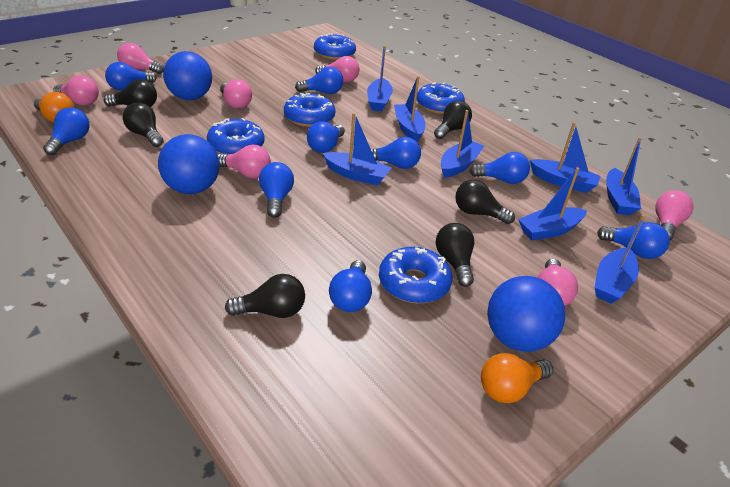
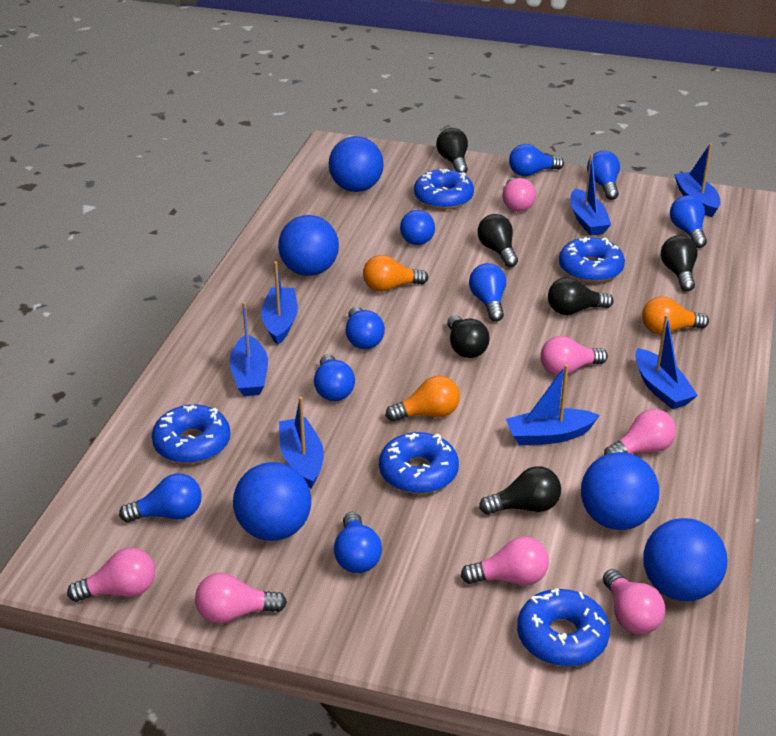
blue ball: [158,134,219,194] [163,51,212,100] [487,276,565,352] = 3 -> [233,462,311,541] [278,215,339,276] [329,136,384,192] [581,452,659,530] [643,518,728,601] = 5
blue boat: [323,113,392,185] [367,45,393,111] [394,76,426,142] [441,110,484,178] [518,167,587,240] [530,122,601,193] [594,214,645,304] [606,137,642,215] = 8 -> [230,302,268,396] [261,261,298,345] [279,397,324,489] [506,364,600,445] [570,154,611,236] [635,315,698,409] [674,143,721,217] = 7
orange light bulb: [34,92,74,123] [481,353,553,403] = 2 -> [363,255,428,292] [386,376,460,422] [642,296,709,335] = 3

